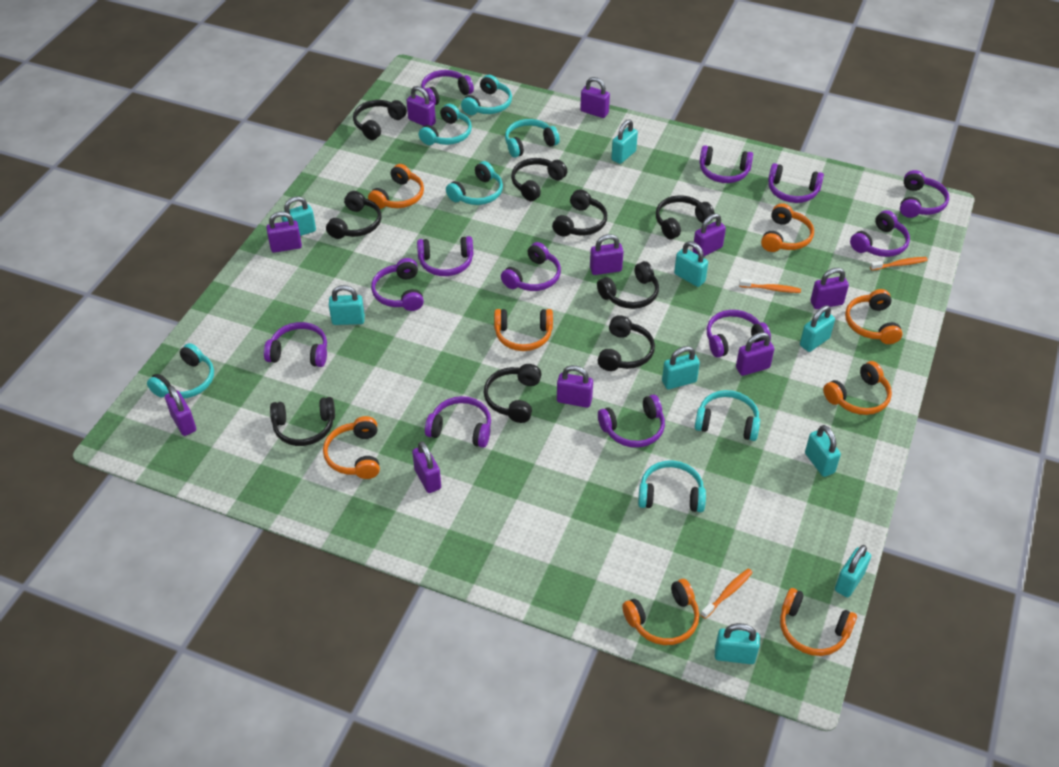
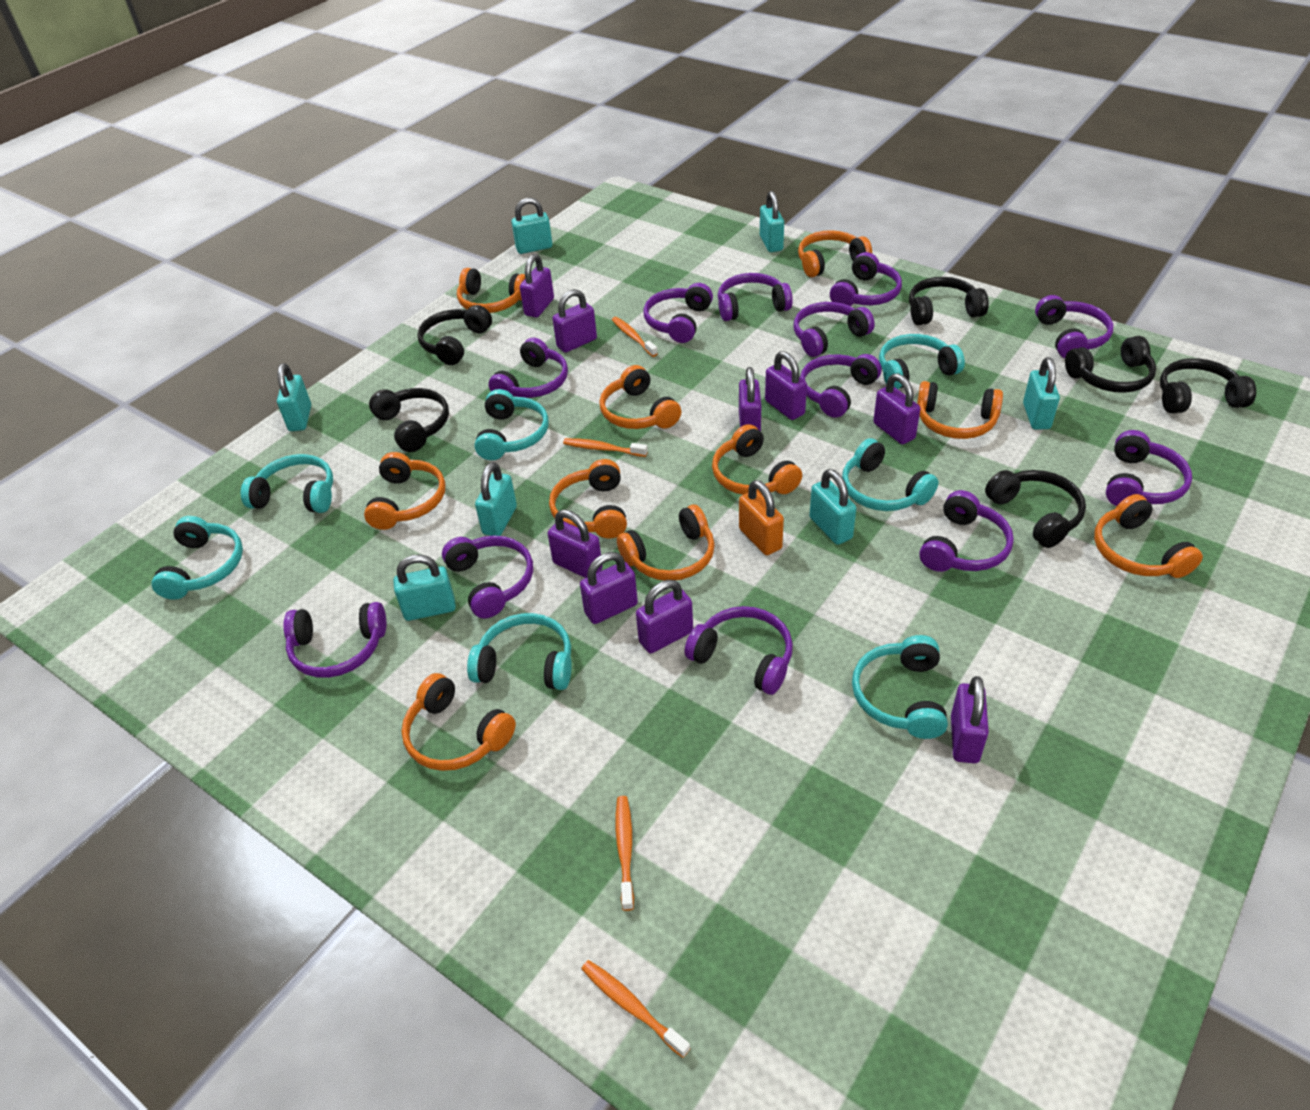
black headphones: [270,397,335,446] [326,191,382,239] [353,100,407,140] [484,364,542,423] [511,158,567,201] [552,189,607,237] [597,261,659,309] [598,315,655,371] [656,195,715,239] = 9 -> [369,388,449,452] [417,305,492,365] [909,277,989,325] [985,470,1086,548] [1065,336,1156,393] [1160,358,1256,414] = 6
orange headphones: [323,416,380,479] [368,164,424,209] [494,309,553,351] [622,579,699,645] [761,203,814,252] [780,588,857,656] [823,361,892,415] [845,289,903,344] = 8 -> [364,452,445,530] [401,673,516,771] [457,268,525,313] [549,459,627,538] [599,365,681,429] [617,505,715,580] [712,424,802,495] [798,230,872,277] [917,381,1003,439] [1094,494,1203,578] = 10
orange padlock: none = 0 -> [739,480,784,555] = 1
orange toothbrush: [701,568,753,619] [739,279,801,293] [870,257,928,271] = 3 -> [563,438,648,457] [581,960,690,1058] [612,317,658,357] [616,796,634,911] = 4
purple padlock: [165,386,196,436] [266,212,302,253] [407,86,436,126] [412,441,441,493] [557,365,593,408] [580,77,610,118] [590,234,624,275] [693,213,726,256] [736,332,774,376] [811,268,849,309] = 10 -> [520,254,554,317] [548,510,603,578] [552,289,597,353] [580,552,638,624] [636,580,693,653] [739,367,761,431] [765,351,807,420] [873,373,920,444] [951,676,989,763] = 9
turquoise padlock: [281,196,316,236] [329,285,365,325] [611,119,638,164] [662,346,700,390] [674,241,708,287] [715,623,760,664] [800,305,835,352] [805,425,841,477] [835,545,871,597] = 9 -> [277,363,311,431] [393,554,456,621] [475,462,517,536] [511,198,552,254] [760,191,784,252] [809,469,856,545] [1023,357,1060,430] = 7

